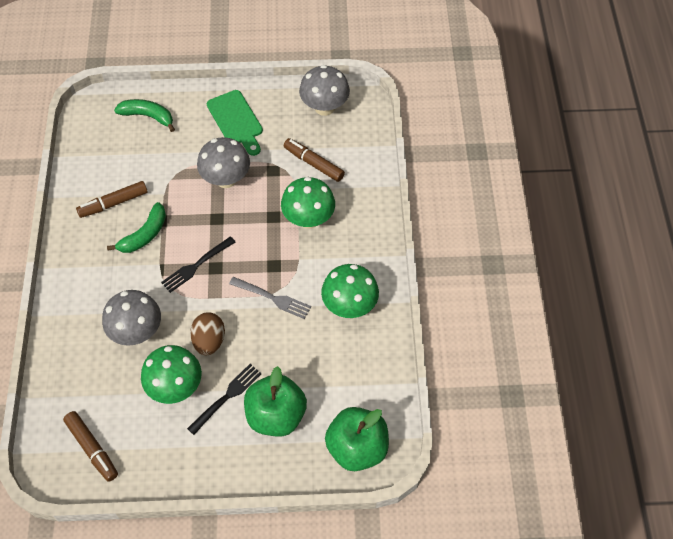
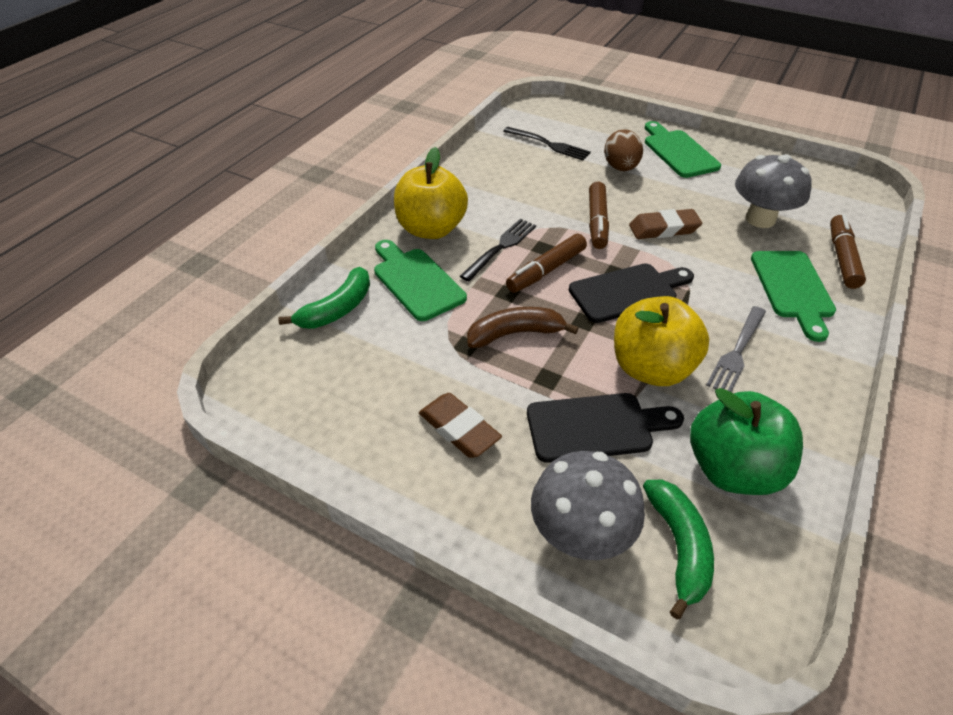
black cutting board: none = 0 -> [527,393,684,463] [569,263,694,323] = 2
brown banana: none = 0 -> [467,307,578,348] = 1
brown eraser: none = 0 -> [419,393,502,458] [629,209,702,239] = 2
green apple: [244,366,307,436] [325,407,389,471] = 2 -> [690,388,803,495] = 1
green cutting board: [207,90,263,156] = 1 -> [374,240,467,321] [645,121,721,178] [751,251,836,342] = 3
green mushroom: [141,345,202,404] [281,177,335,229] [321,264,379,318] = 3 -> none = 0
grey mushroom: [102,290,161,346] [197,137,250,188] [299,65,350,116] = 3 -> [531,451,645,560] [735,154,812,228] = 2
yellow apple: none = 0 -> [394,147,468,239] [614,296,709,386] = 2

